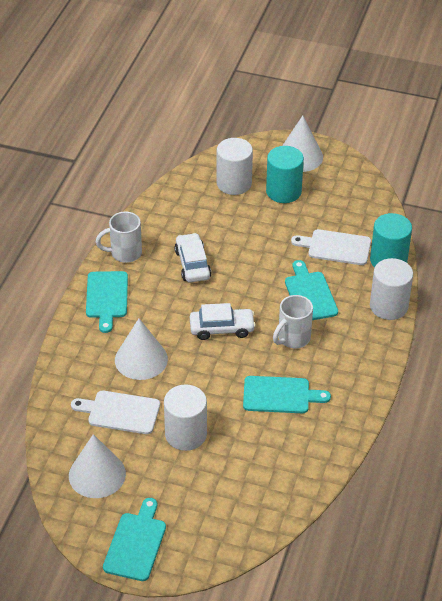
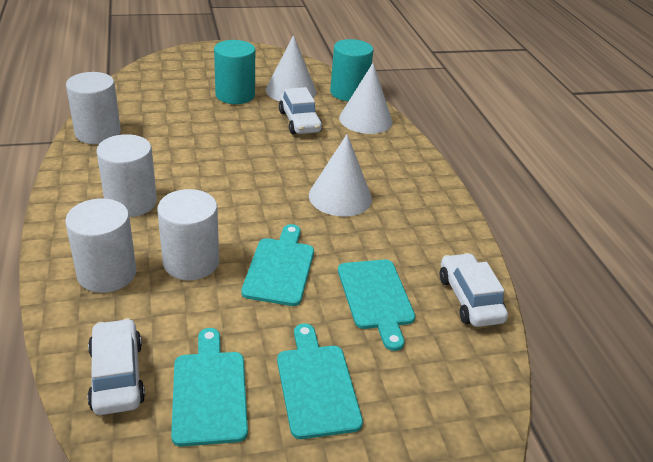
white car: [175,233,211,282] [190,303,256,340] = 2 -> [87,318,145,415] [279,87,322,134] [440,253,508,327] = 3
white cutting board: [71,391,160,434] [291,229,371,265] = 2 -> none = 0
white cylinder: [164,384,207,451] [216,138,253,195] [370,258,413,320] = 3 -> [65,199,137,293] [66,72,121,144] [96,134,157,217] [157,189,219,280] = 4
white mug: [96,211,142,263] [273,295,313,348] = 2 -> none = 0

